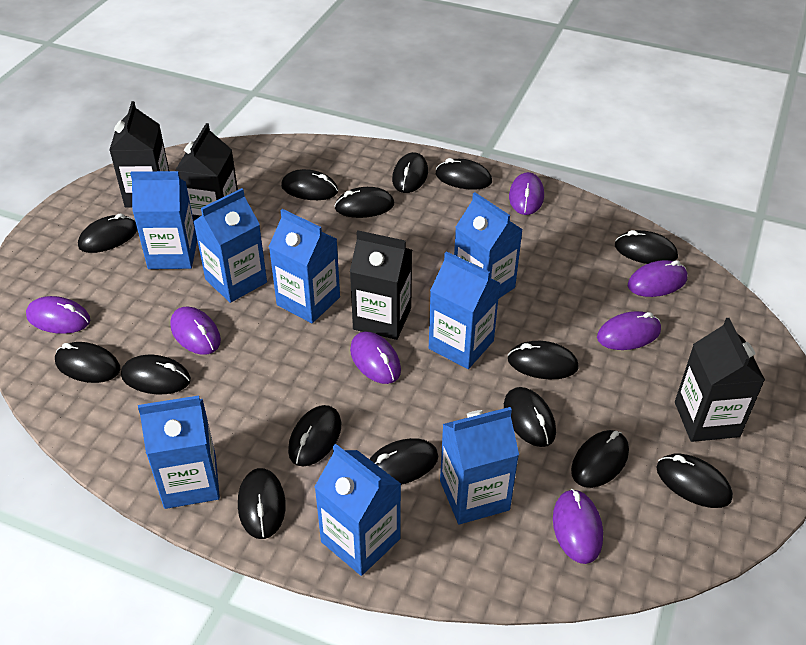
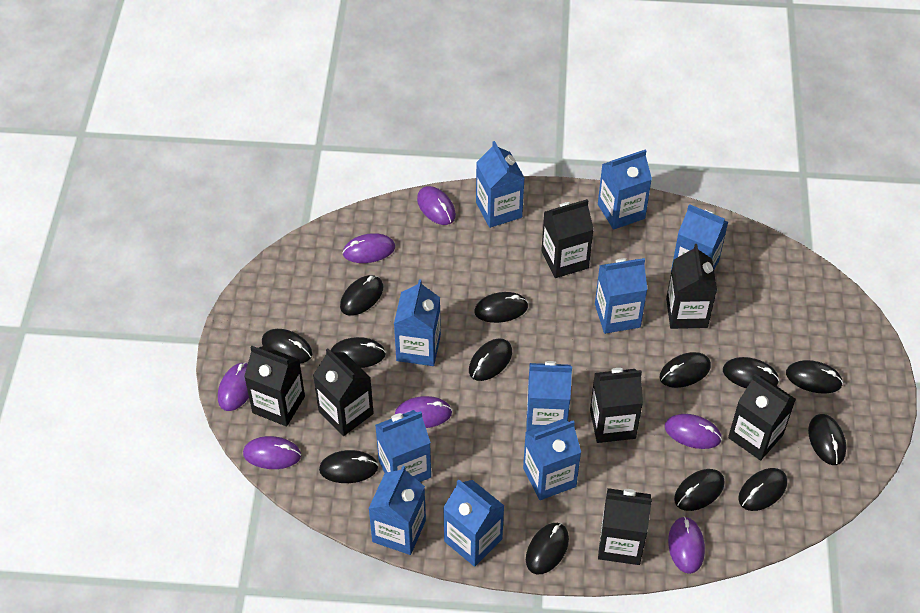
black carton: [109,101,169,208] [175,123,238,220] [350,230,412,340] [675,318,765,442] = 4 -> [244,346,305,426] [313,349,374,436] [541,199,594,278] [590,368,643,443] [598,488,652,565] [666,244,717,329] [728,374,796,460] = 7
black mouse: [55,342,120,383] [78,213,137,253] [121,355,191,394] [238,468,286,539] [281,169,338,200] [288,405,341,466] [335,187,394,218] [370,438,438,485] [392,152,428,193] [436,158,492,190] [504,387,556,447] [508,341,579,379] [571,430,629,488] [615,230,678,264] [656,454,733,508] = 15 -> [262,329,312,363] [319,450,378,483] [331,337,386,368] [340,275,383,316] [469,338,512,381] [474,292,528,323] [526,523,569,575] [660,352,711,388] [674,469,725,511] [723,357,779,388] [738,468,787,511] [786,360,843,394] [808,414,846,465] = 13
blue carton: [130,171,197,269] [138,396,220,509] [193,188,267,303] [269,209,340,323] [315,444,401,576] [429,251,500,369] [440,407,519,524] [454,192,523,299] = 8 -> [368,466,426,555] [375,410,431,482] [394,279,441,366] [443,479,504,567] [476,141,525,228] [523,419,581,500] [526,361,572,432] [595,258,648,334] [598,150,652,229] [671,204,728,271] = 10

